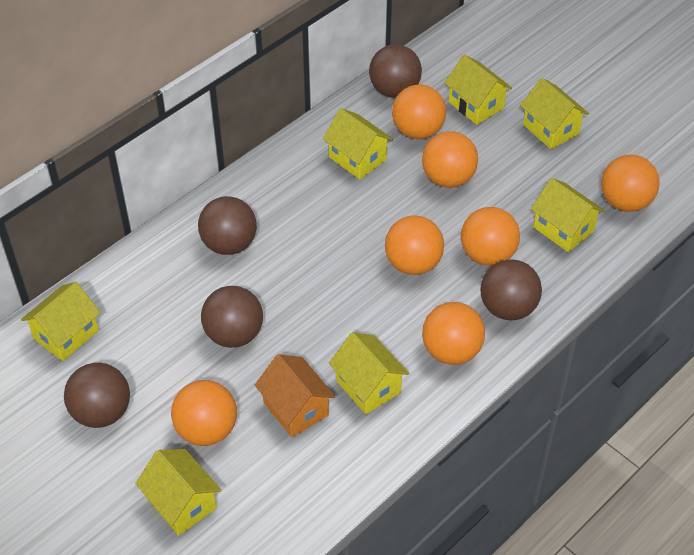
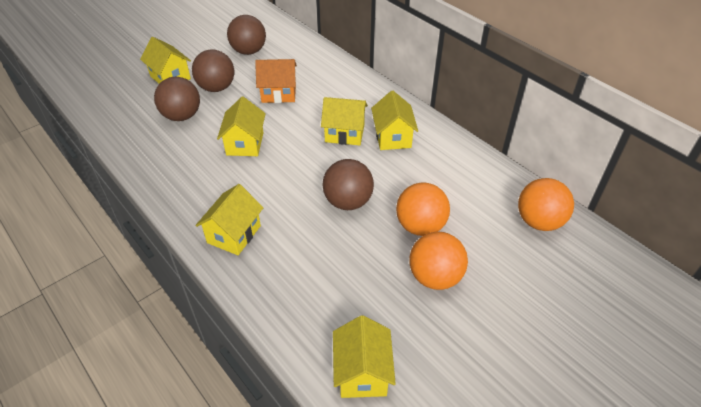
brown ball: [64,363,130,428] [198,196,257,255] [201,286,263,348] [369,44,422,98] [480,259,542,320] = 5 -> [154,77,200,121] [192,49,234,92] [227,15,266,55] [322,159,374,210] = 4
orange ball: [171,380,237,446] [385,216,444,275] [392,84,446,139] [422,131,478,188] [422,302,485,365] [461,207,520,266] [601,155,660,212] = 7 -> [396,182,450,236] [409,232,468,290] [518,178,574,231] = 3
yellow house: [21,282,100,361] [135,449,221,536] [323,108,393,180] [329,332,409,414] [444,55,512,125] [520,78,589,149] [531,178,605,252] = 7 -> [140,37,191,84] [195,184,263,255] [217,97,266,156] [321,97,368,145] [333,315,396,398] [371,90,418,150] = 6

